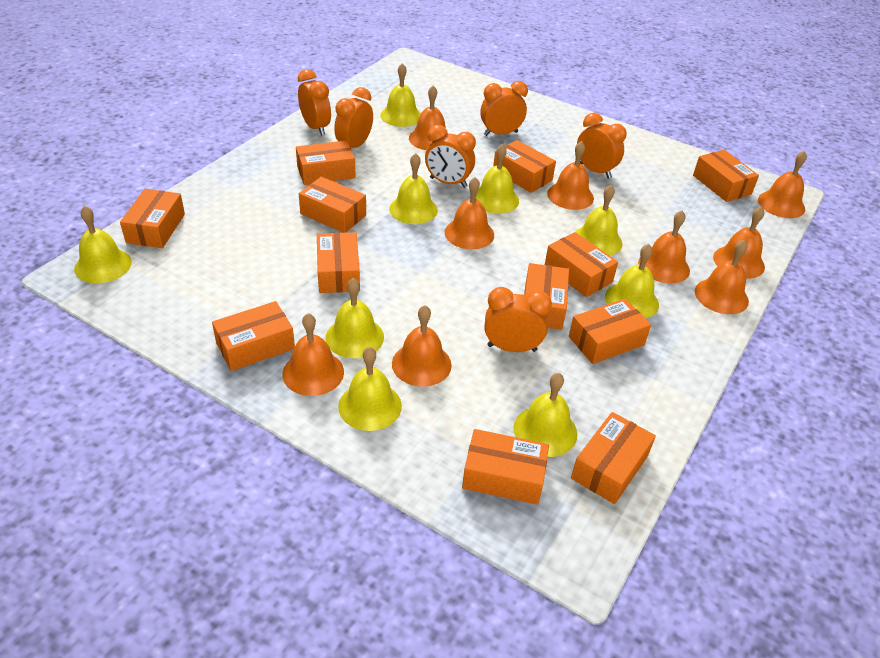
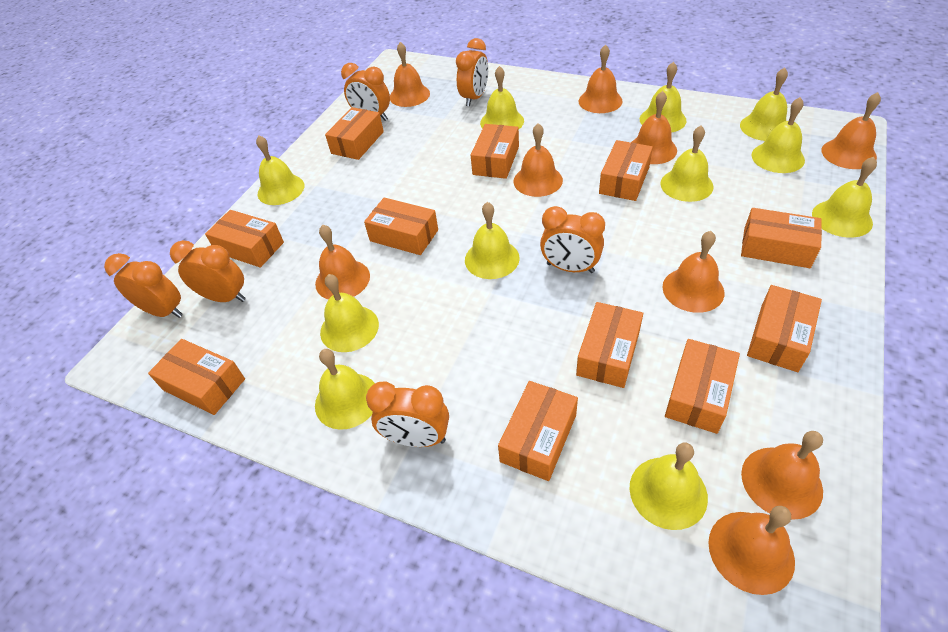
orange box: [120,189,185,248] [212,301,295,371] [296,140,356,185] [299,177,366,233] [317,232,360,293] [462,429,549,505] [493,140,556,193] [524,263,569,330] [545,232,618,297] [569,298,651,364] [571,412,656,504] [693,150,759,202] = 12 -> [148,339,245,415] [205,210,284,268] [325,107,384,160] [364,198,438,255] [471,124,519,179] [498,381,578,481] [576,302,643,388] [599,140,653,201] [665,339,740,434] [741,208,822,268] [747,285,822,372] = 11
yellow bell: [74,206,132,283] [326,278,384,358] [338,347,402,431] [380,63,421,127] [389,153,438,224] [475,144,519,214] [513,373,577,457] [575,185,623,256] [605,244,659,319] = 9 -> [256,135,305,205] [315,349,375,430] [320,274,379,352] [465,202,520,279] [480,66,524,129] [630,442,708,530] [640,62,687,133] [660,126,714,202] [740,67,788,141] [751,97,805,173] [812,157,877,238] = 11

